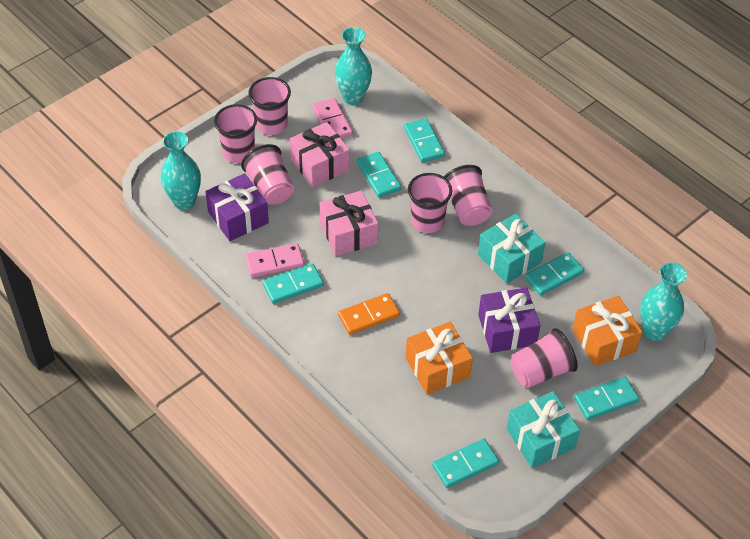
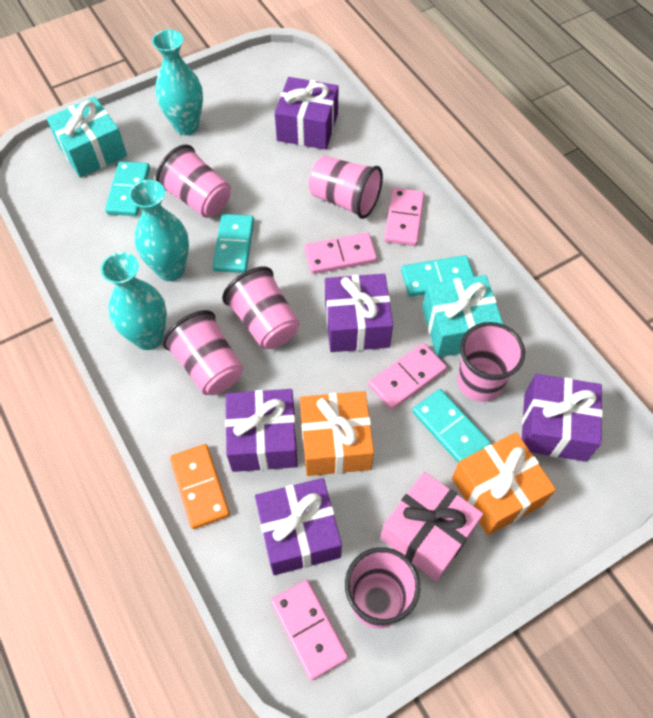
pink domino: [245,243,304,277] [312,98,353,138] = 2 -> [271,580,348,680] [304,232,377,274] [369,343,447,410] [384,188,424,246] = 4
pink gift: [290,122,350,187] [320,190,378,256] = 2 -> [380,472,483,581] = 1
purple gift: [205,173,269,241] [478,287,540,353] = 2 -> [225,389,298,472] [255,478,342,575] [275,77,339,150] [325,274,393,352] [522,374,603,462] = 5
turquoise domino: [263,263,324,304] [356,152,401,198] [404,118,445,162] [432,439,499,488] [525,252,584,296] [574,377,639,420] = 6 -> [105,161,150,216] [213,214,254,273] [401,255,474,297] [412,389,491,463] = 4

